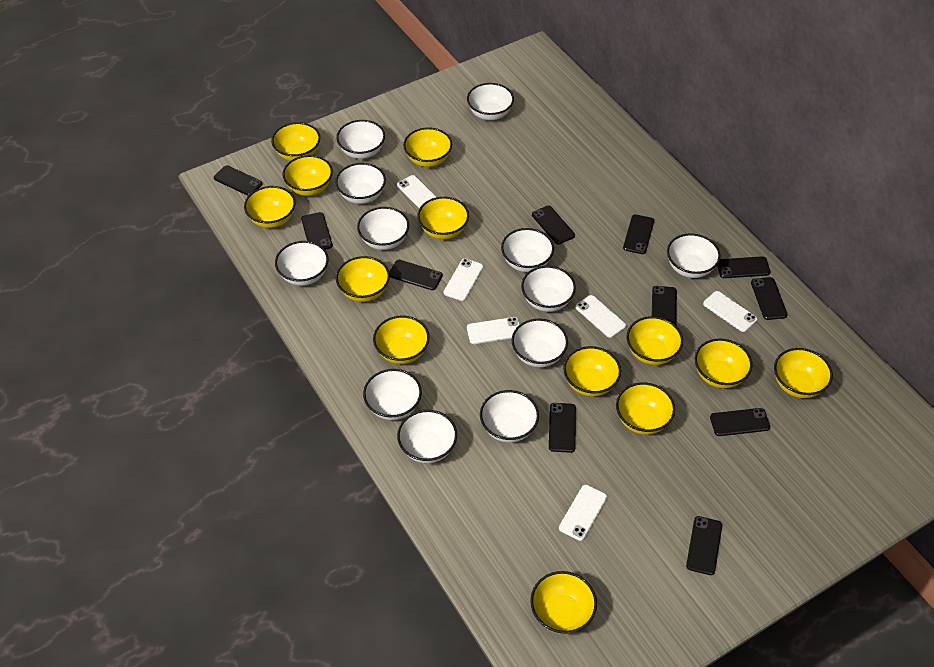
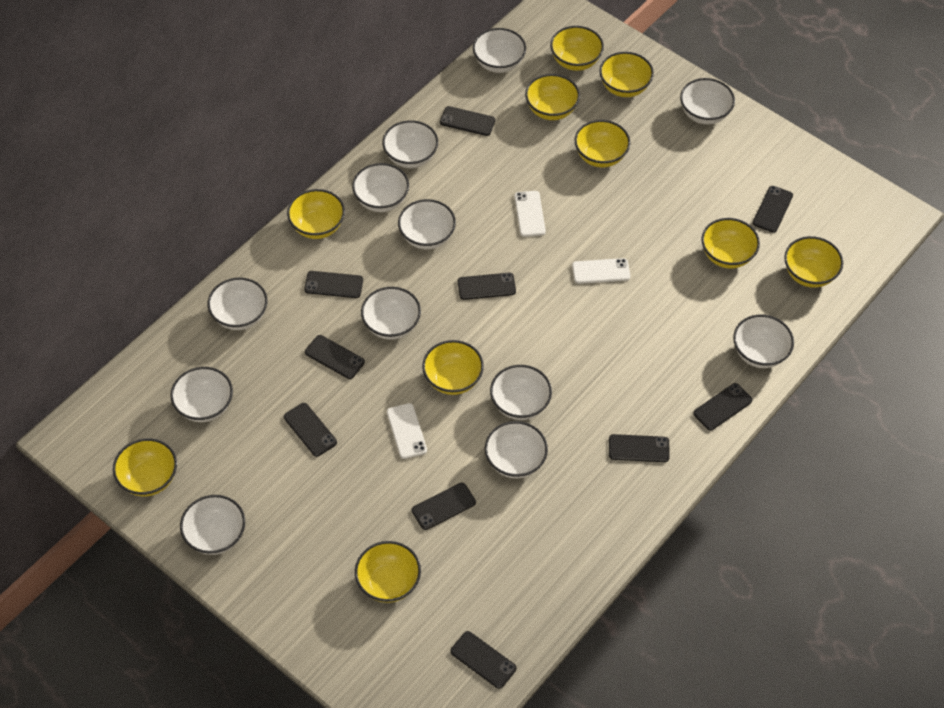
black phone: [214,165,263,196] [301,212,333,250] [389,260,443,290] [532,206,575,244] [549,403,576,453] [623,214,654,254] [652,286,677,325] [686,516,722,575] [710,408,770,436] [717,256,771,278] [751,277,788,320] = 11 -> [284,403,337,457] [304,271,363,298] [305,335,365,379] [412,483,476,530] [440,106,496,136] [450,631,517,689] [458,273,516,300] [609,434,670,462] [693,383,753,431] [753,186,793,233] = 10
white phone: [397,175,437,209] [444,258,483,301] [467,317,520,344] [559,485,607,541] [575,295,626,338] [703,291,757,332] = 6 -> [387,403,427,459] [514,191,546,237] [572,258,630,284] = 3
yellow bowl: [244,186,296,228] [271,122,320,161] [282,155,333,196] [336,256,390,302] [373,316,429,364] [403,127,452,167] [417,197,469,239] [530,571,597,634] [563,346,621,397] [616,382,675,435] [626,316,683,365] [695,339,752,389] [774,348,833,398] = 13 -> [113,438,177,496] [287,189,345,239] [355,541,421,603] [422,340,484,395] [525,74,580,120] [550,26,604,71] [575,120,630,168] [599,52,654,97] [701,218,760,269] [784,236,843,288] = 10

